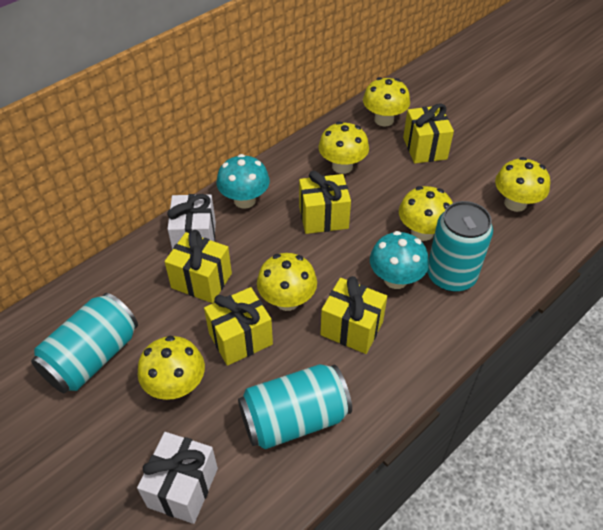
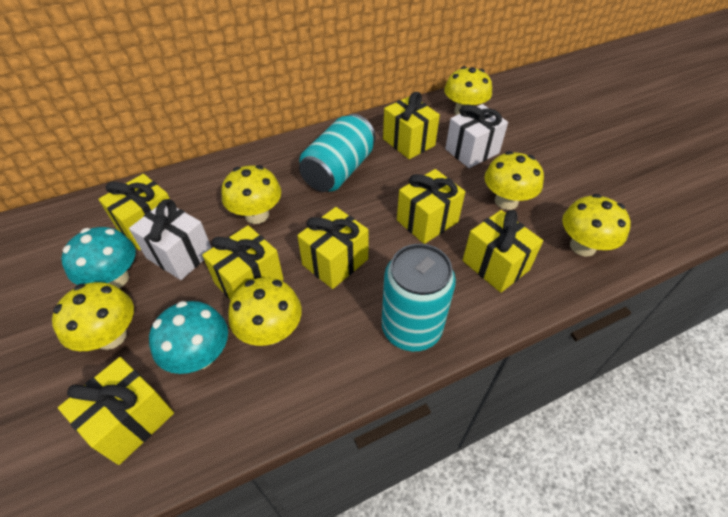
turquoise can: [31,293,138,393] [238,364,352,449] [427,201,493,292] = 3 -> [299,114,375,192] [382,244,456,351] = 2
yellow gift: [164,230,232,303] [204,287,273,366] [299,171,351,234] [320,276,387,354] [403,103,454,163] = 5 -> [58,357,174,465] [98,174,170,250] [202,225,284,300] [297,207,369,289] [383,92,440,159] [397,169,465,244] [463,210,543,293] = 7

